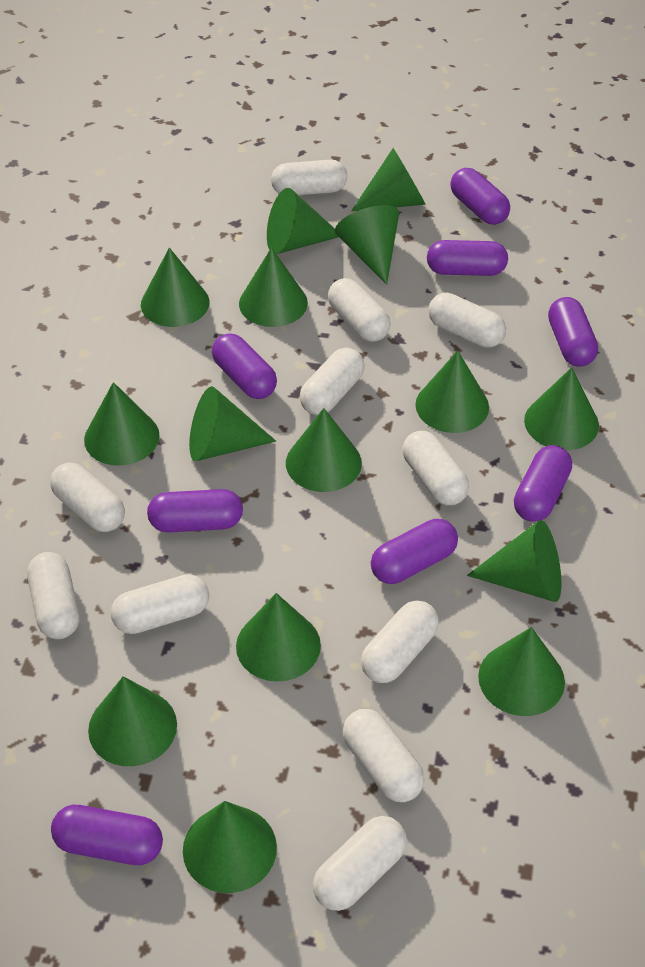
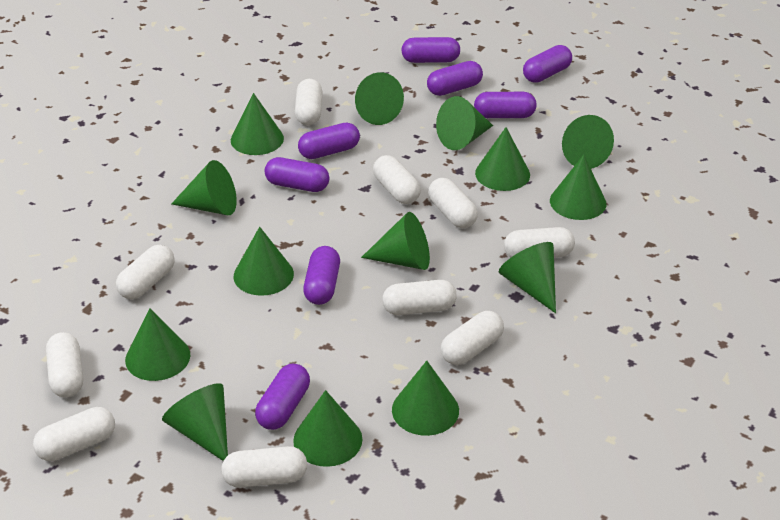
green cone: [84,382,160,466] [88,676,177,766] [141,248,210,327] [183,801,277,893] [189,386,276,461] [236,593,321,682] [239,248,308,327] [267,188,338,254] [286,408,362,492] [335,205,399,285] [351,148,426,212] [415,350,489,433] [467,520,561,602] [478,627,565,716] [524,367,599,450] = 15 -> [125,308,190,381] [162,383,228,461] [171,160,237,215] [231,93,284,155] [234,227,294,296] [293,390,362,467] [355,72,404,125] [361,212,430,270] [392,361,459,436] [436,96,493,150] [475,127,530,191] [499,242,556,313] [550,155,606,220] [562,115,614,169] = 14
white capsule: [27,552,79,639] [50,463,125,532] [111,574,209,634] [271,160,347,195] [300,348,365,415] [313,816,407,911] [328,278,391,342] [343,709,425,802] [361,600,439,683] [402,431,469,505] [428,293,506,348] = 11 -> [33,407,115,461] [46,332,83,397] [116,245,175,299] [221,446,307,488] [295,79,323,125] [373,155,421,204] [382,280,457,315] [428,178,478,228] [441,311,504,365] [504,227,575,258] = 10

